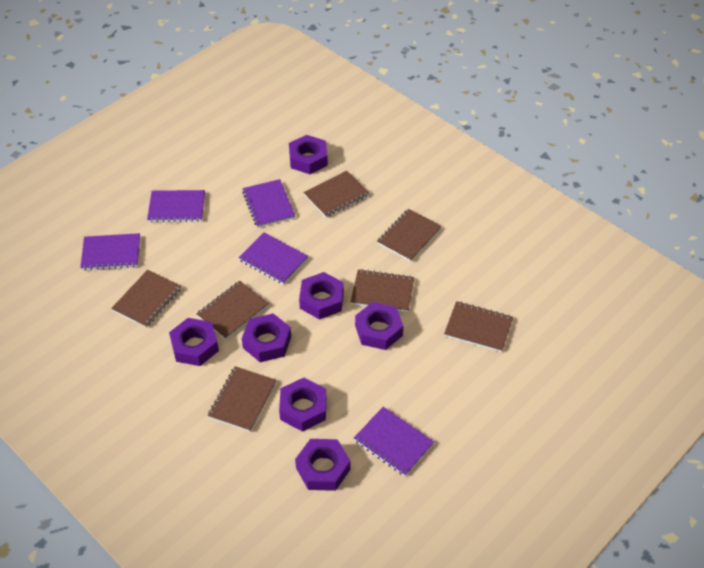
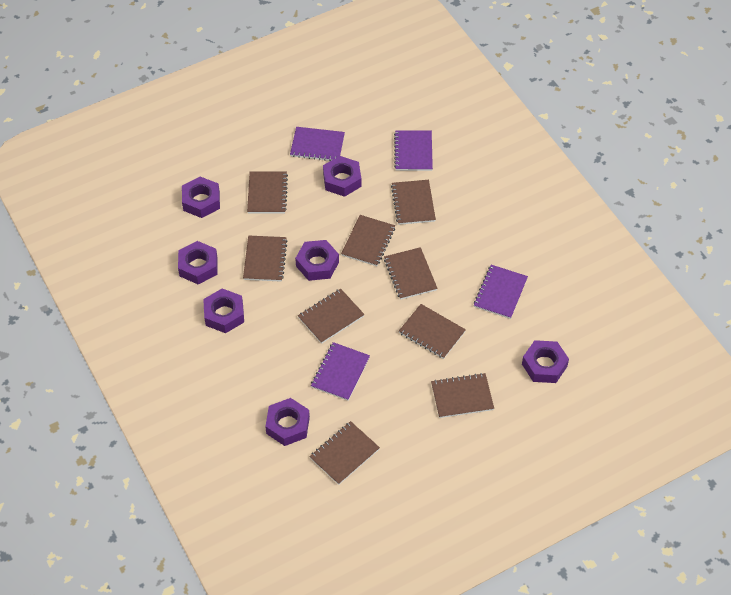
brown notebook: [111,270,181,328] [196,280,269,340] [207,366,276,432] [303,171,369,218] [351,269,414,312] [377,209,442,262] [444,301,513,352] = 7 -> [243,236,288,282] [247,172,288,213] [298,289,365,344] [309,421,380,485] [341,215,395,266] [384,247,438,300] [391,180,436,225] [399,304,466,359] [431,373,494,418] = 9
purple notebook: [80,233,140,270] [147,190,205,222] [238,233,308,284] [242,179,295,227] [354,407,434,476] = 5 -> [290,127,345,161] [311,342,370,401] [394,130,433,171] [474,265,528,319] = 4

